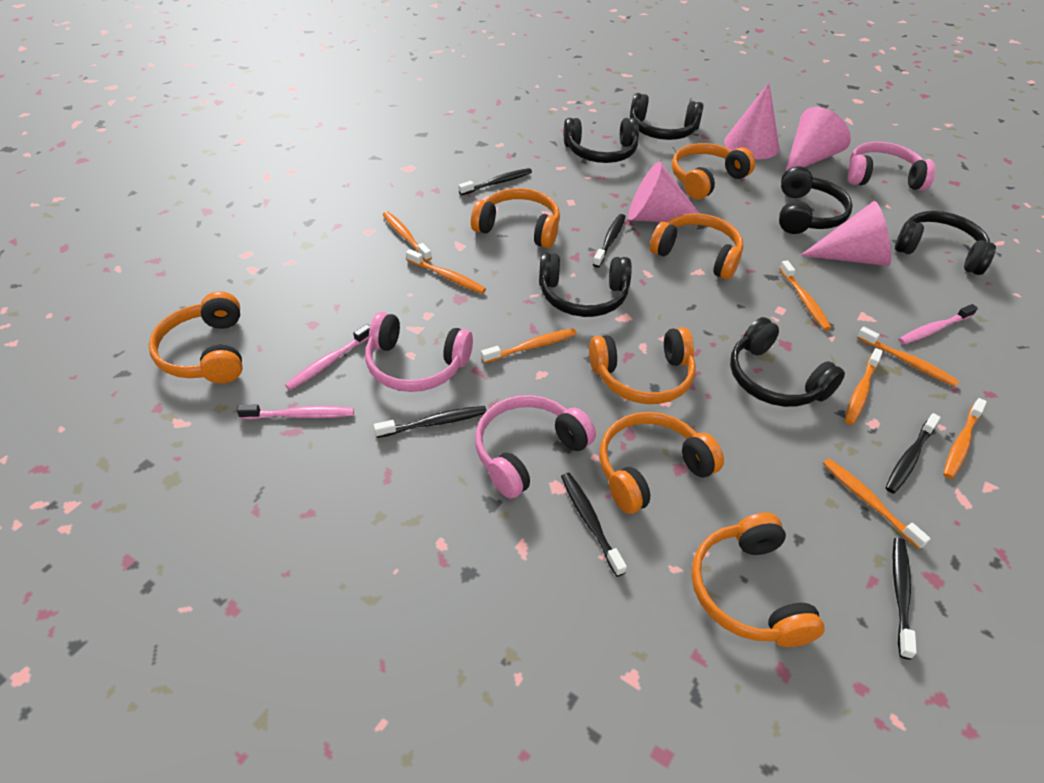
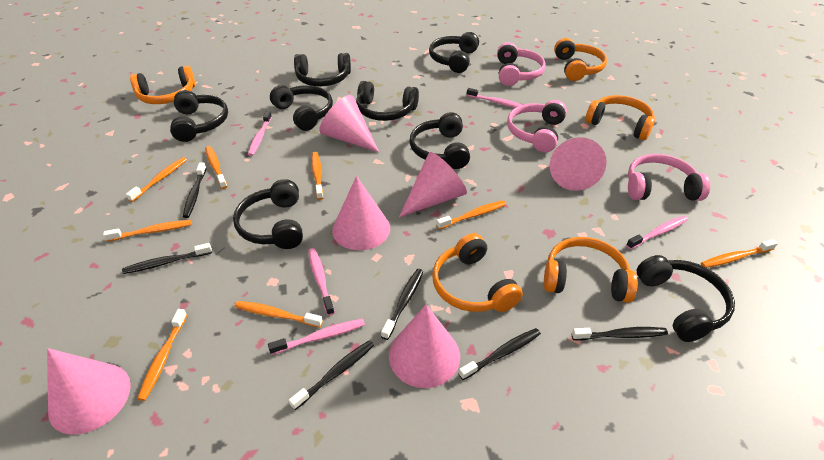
black headphones: [539,253,632,317] [564,118,639,163] [630,93,704,140] [730,317,845,407] [779,166,853,234] [895,211,996,275] = 6 -> [170,90,228,142] [233,179,303,249] [270,85,333,131] [294,53,351,86] [356,81,419,121] [410,112,470,169] [429,32,479,73] [636,255,735,342] = 8
orange headphones: [149,291,243,384] [471,188,560,248] [589,327,696,404] [599,412,724,514] [650,213,743,280] [672,143,755,200] [692,513,825,647] = 7 -> [130,65,195,104] [432,233,523,312] [544,237,638,303] [554,38,607,81] [585,95,655,140] = 5
pink cone: [628,162,700,222] [724,83,779,159] [785,107,851,172] [800,201,891,266] = 4 -> [47,348,131,435] [319,95,379,152] [332,176,390,250] [389,304,460,388] [399,152,467,217] [550,137,607,191] = 6
pink toothbrush: [237,404,354,419] [285,324,370,390] [899,304,978,345] = 3 -> [248,111,272,156] [268,319,365,355] [308,248,335,316] [467,88,522,108] [626,216,688,249] = 5

